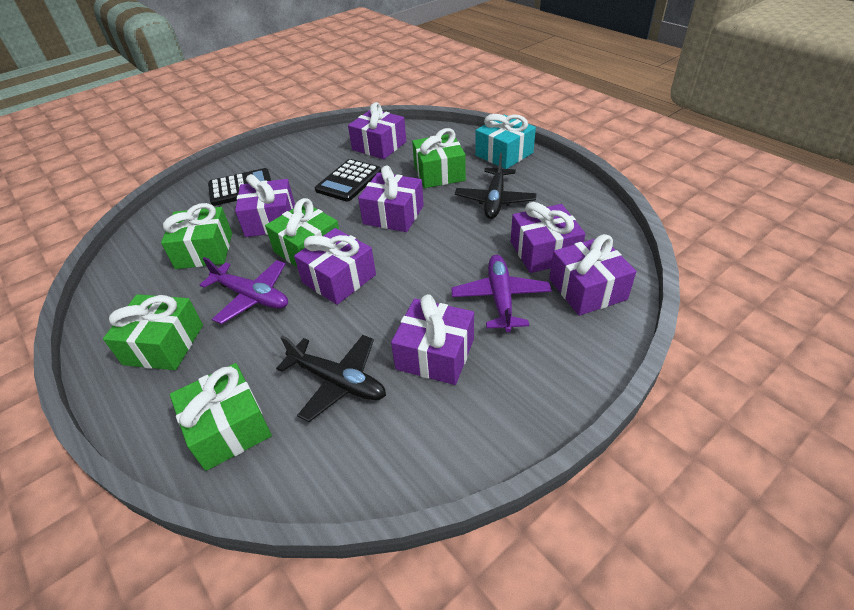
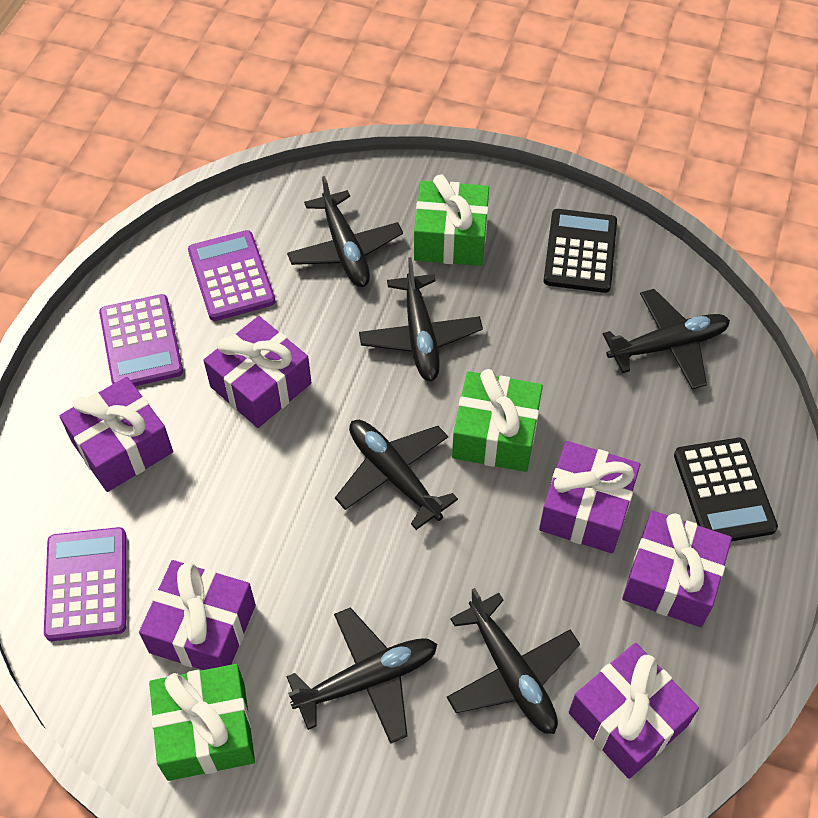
black plane: [276,335,386,422] [455,153,537,219] = 2 -> [286,607,437,744] [287,176,403,287] [335,420,458,530] [359,257,483,381] [446,588,580,734] [603,289,730,389] = 6
green gift: [103,294,203,370] [161,203,232,269] [170,363,272,471] [265,198,339,267] [412,128,466,188] = 5 -> [149,664,255,781] [414,175,489,266] [452,369,543,472] = 3
purple calculator: none = 0 -> [44,527,127,641] [99,294,183,386] [188,230,275,321] = 3
purple gift: [235,174,295,237] [294,228,376,305] [348,102,406,159] [358,166,424,232] [391,294,474,385] [511,202,585,273] [549,234,636,316] = 7 -> [59,377,173,492] [139,560,256,670] [204,316,312,428] [539,441,640,553] [569,643,699,779] [622,510,732,627] = 6
purple plane: [199,257,288,324] [451,255,552,332] = 2 -> none = 0
turquoise gift: [475,114,536,169] = 1 -> none = 0

